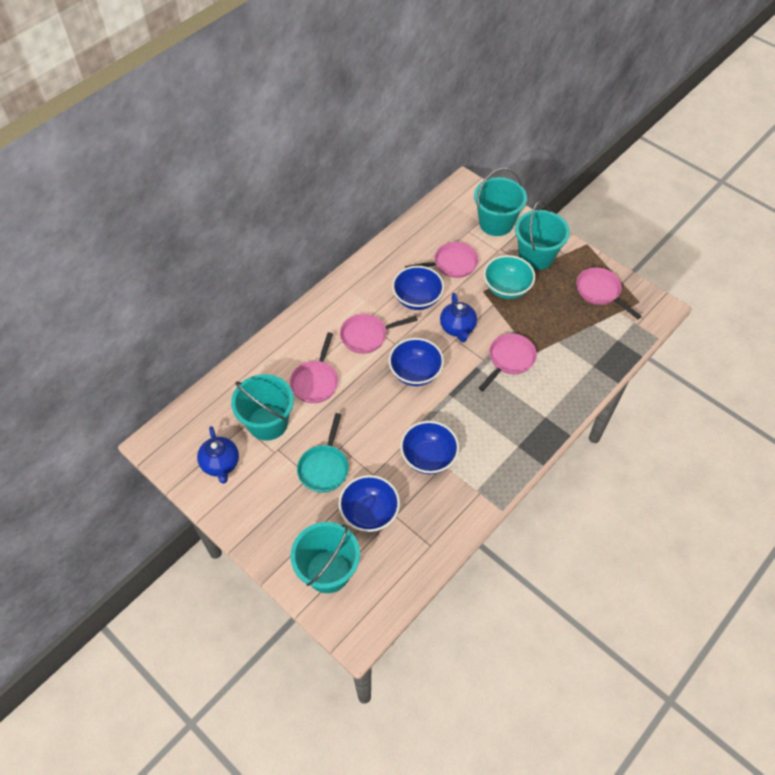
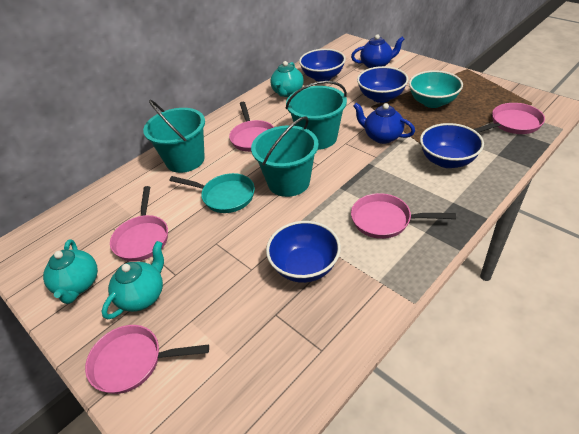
turquoise bucket: [231,374,294,441] [291,522,360,593] [474,168,527,236] [515,201,570,270] = 4 -> [143,100,205,173] [251,116,319,197] [286,81,347,150] = 3
turquoise teapot: none = 0 -> [43,239,98,304] [102,241,164,320] [270,61,304,97] = 3

